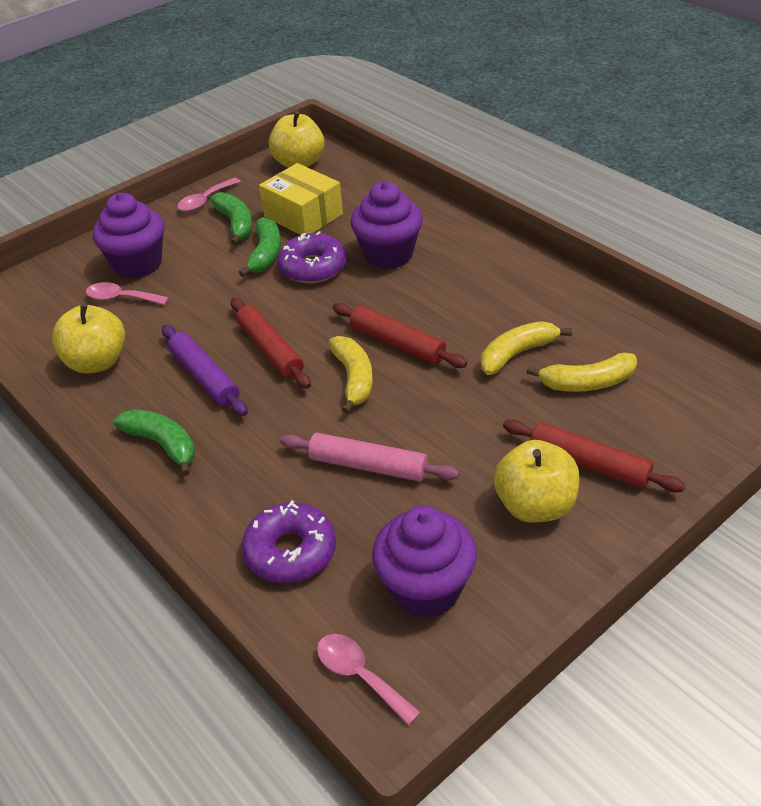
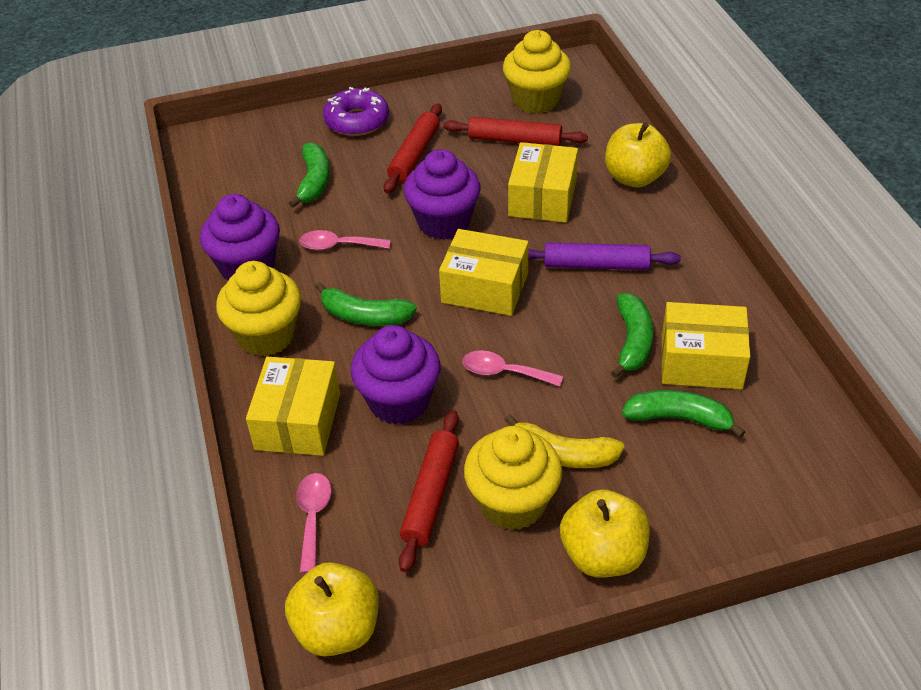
green banana: [113,409,195,476] [210,192,252,245] [239,217,281,277] = 3 -> [289,142,330,208] [315,282,417,326] [611,293,653,378] [622,390,745,438] = 4
pink rolling pin: [280,433,459,482] = 1 -> none = 0
purple donut: [242,500,336,583] [277,231,347,283] = 2 -> [323,87,389,136] = 1
yellow banana: [329,336,373,414] [481,321,572,375] [527,353,637,392] = 3 -> [505,415,625,468] = 1
yellow box: [259,163,343,235] = 1 -> [246,357,340,456] [439,229,529,316] [508,142,578,223] [661,302,750,389] = 4
yellow cupcake: none = 0 -> [216,261,301,356] [464,426,562,530] [503,30,571,114] = 3

